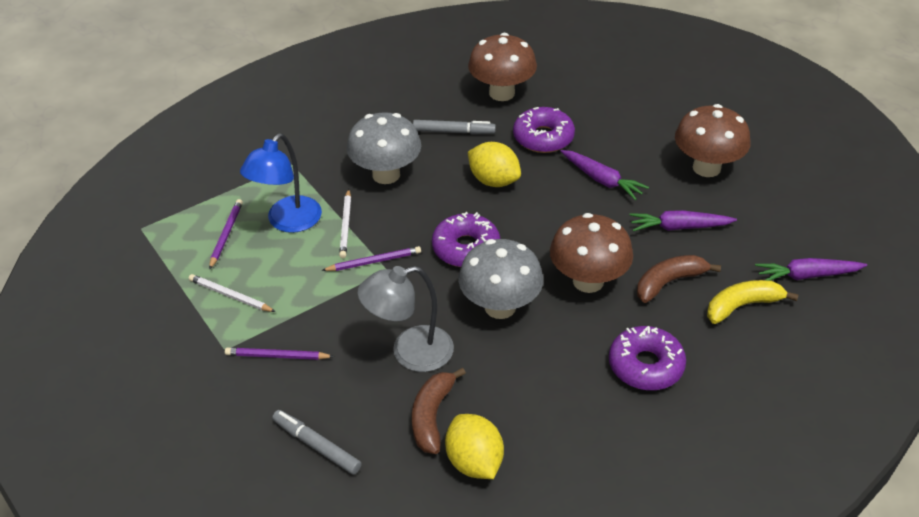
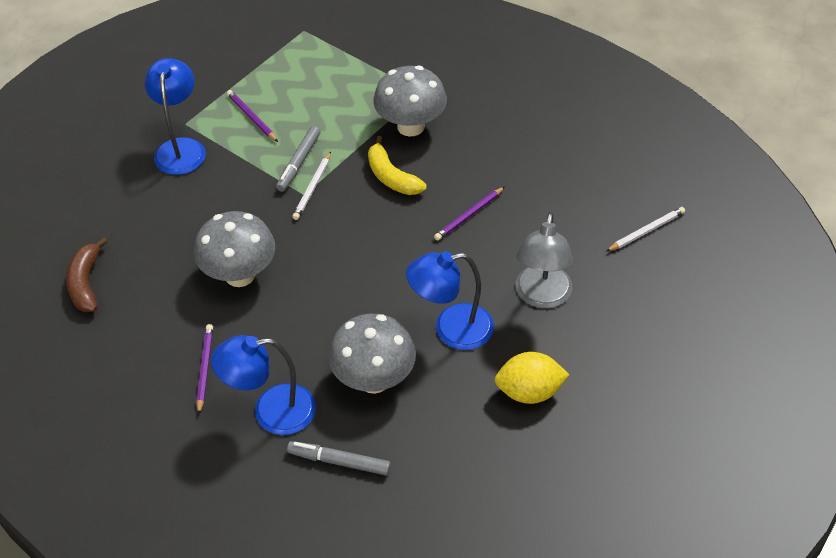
blue lamp: [240,133,322,233] = 1 -> [145,58,206,175] [211,335,316,435] [406,251,494,350] = 3
brown banana: [412,367,466,454] [637,255,721,303] = 2 -> [66,237,108,312] = 1
brown mushroom: [468,33,537,101] [550,213,633,293] [675,104,751,177] = 3 -> none = 0
grey mushroom: [347,112,421,184] [458,239,543,319] = 2 -> [194,211,275,287] [329,314,416,394] [373,66,447,137] = 3
purple carrot: [560,150,649,200] [630,210,737,231] [755,258,867,280] = 3 -> none = 0
purple donut: [432,212,500,267] [513,107,575,153] [609,326,686,390] = 3 -> none = 0
yellow lemon: [445,414,504,479] [468,142,521,187] = 2 -> [494,352,569,404] = 1

